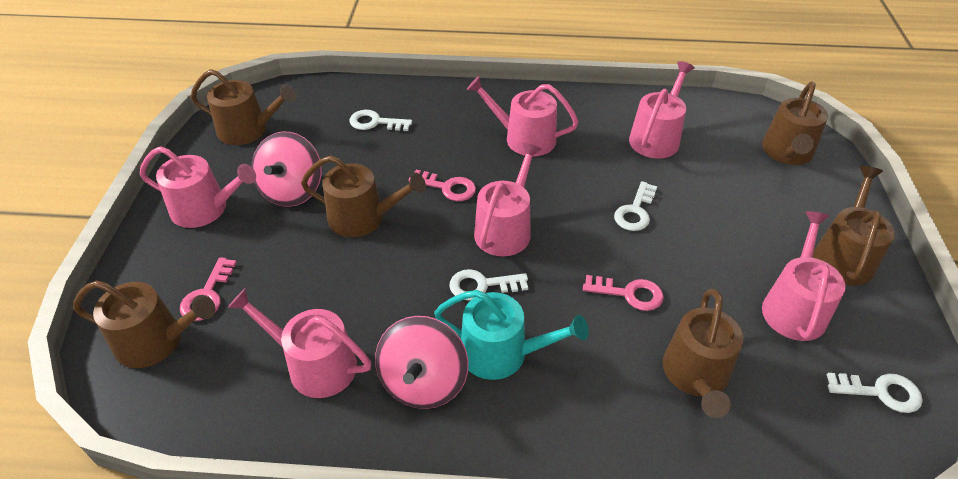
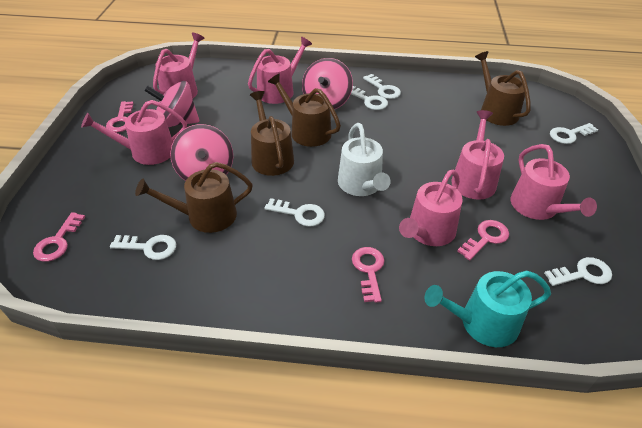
brown watering can: [73,281,215,368] [191,69,296,145] [301,155,426,237] [663,289,743,418] [762,81,828,165] [813,166,895,286] = 6 -> [135,162,253,233] [250,91,294,176] [268,73,341,147] [475,51,531,126] = 4
pink key: [180,257,237,321] [409,170,476,201] [583,275,664,311] = 3 -> [33,212,85,262] [106,101,134,132] [352,247,385,303] [457,220,509,261] = 4
pink spinning top: [252,132,322,207] [375,316,468,409] = 2 -> [145,81,200,127] [170,124,233,181] [302,58,353,109] = 3
white key: [349,110,412,131] [450,269,528,301] [614,181,657,231] [827,373,923,413] = 4 -> [110,235,176,260] [264,198,325,227] [351,86,388,110] [363,74,401,99] [544,257,612,286] [550,123,598,144] = 6
white watering can: none = 0 -> [338,123,391,196] = 1

